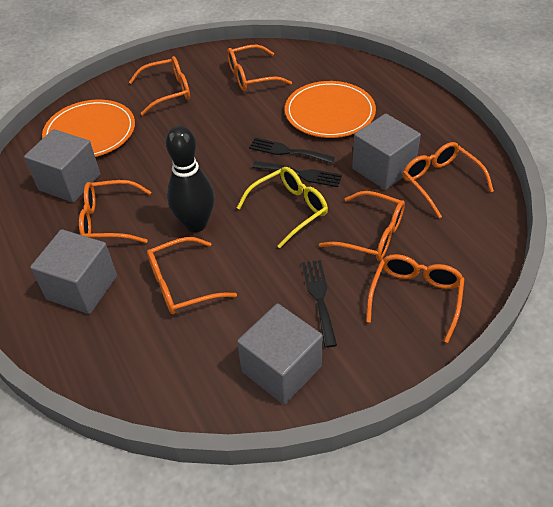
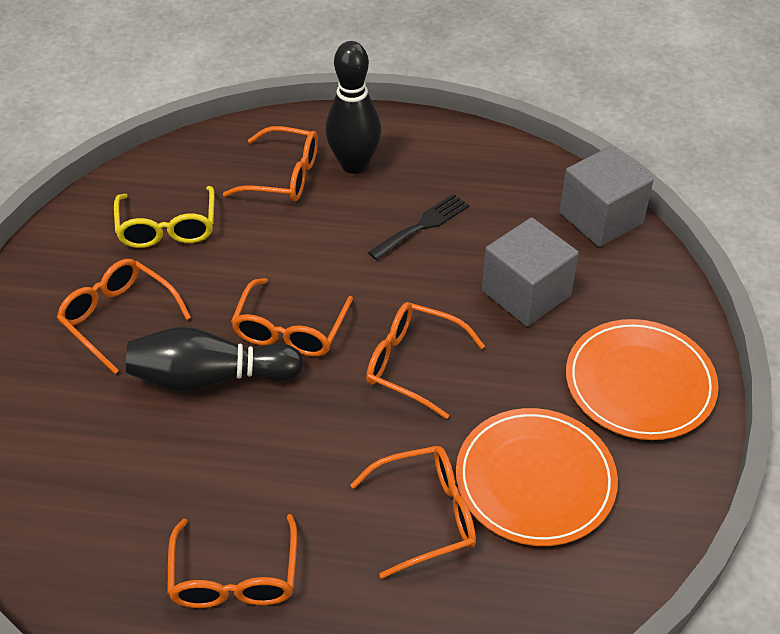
black bowling pin: [165,126,215,232] = 1 -> [126,326,304,392] [325,41,381,174] = 2
black fork: [249,138,335,164] [252,161,342,187] [302,260,337,348] = 3 -> [368,194,469,260] = 1
grey cube: [24,129,100,203] [30,229,117,314] [237,303,323,405] [352,114,421,190] = 4 -> [482,218,579,326] [559,146,654,247] = 2
orange glasses: [79,180,151,243] [129,56,190,115] [147,237,237,314] [227,44,292,91] [319,191,405,261] [366,254,465,343] [403,142,494,218] = 7 -> [57,259,191,374] [167,514,297,608] [223,126,318,201] [231,278,353,357] [350,446,476,579] [366,302,485,419] = 6

